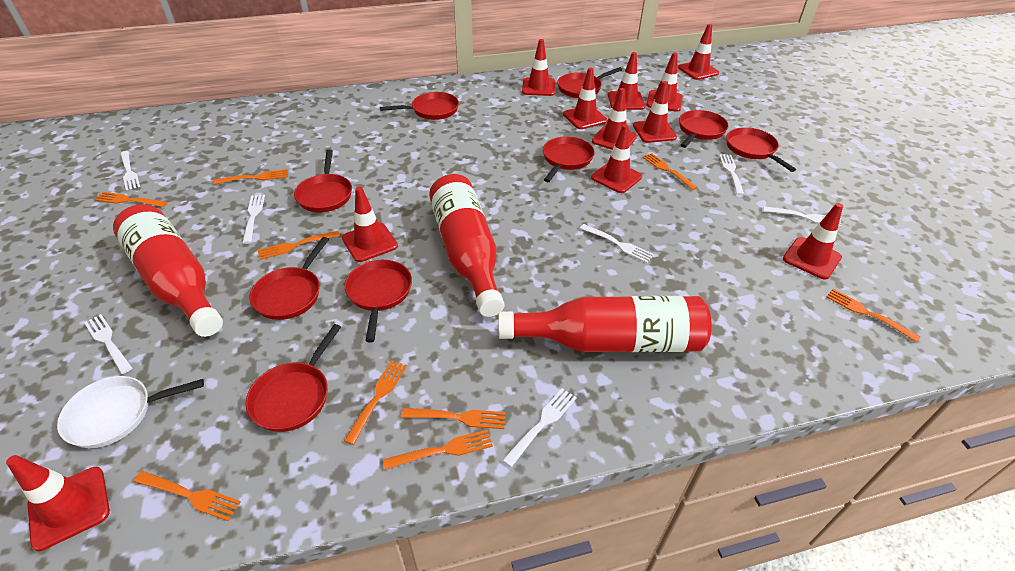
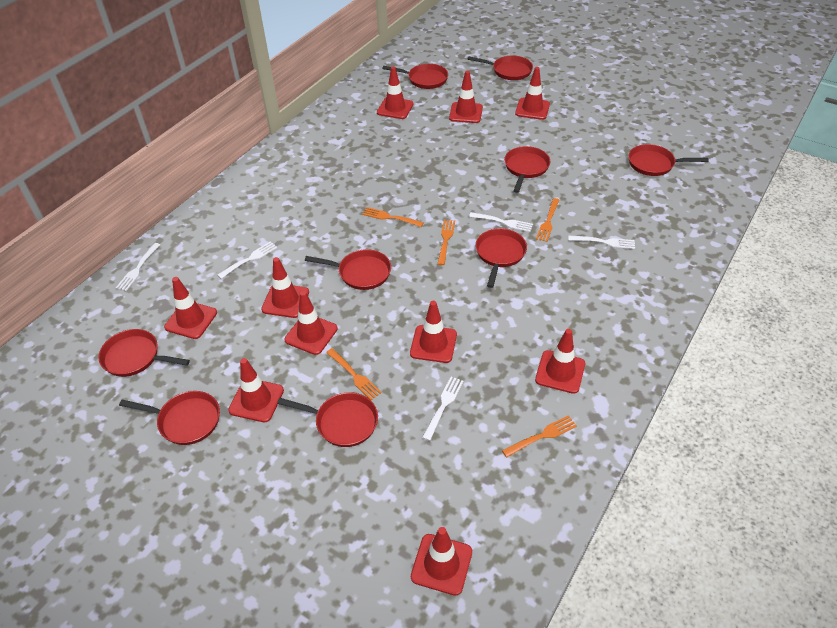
orange fork: [94,192,167,207] [134,471,241,521] [213,169,288,185] [258,231,340,260] [344,360,407,445] [383,430,493,470] [402,408,506,429] [643,153,698,190] [826,289,920,342] = 9 -> [326,348,382,400] [362,207,423,227] [438,220,455,265] [502,415,577,457] [536,198,559,242] = 5
red bottle: [113,205,223,337] [429,174,504,317] [499,296,712,352] = 3 -> none = 0
red traffic cone: [6,455,110,551] [342,186,398,262] [522,39,555,96] [563,68,607,129] [591,124,642,193] [592,88,637,150] [608,52,645,110] [633,81,677,143] [646,52,683,112] [678,24,719,80] [783,203,843,280] = 11 -> [164,277,217,339] [228,358,284,422] [261,257,309,318] [284,291,338,355] [377,66,414,119] [410,301,457,363] [411,527,472,596] [449,71,483,123] [515,67,550,120] [535,329,585,394] = 10
white fork: [84,314,132,374] [120,151,140,190] [243,194,265,244] [502,388,577,467] [580,224,654,263] [719,154,744,195] [763,206,842,227] = 7 -> [116,243,160,291] [217,241,277,279] [422,377,464,441] [469,212,533,232] [568,236,635,249] = 5
white pan: [57,376,204,448] = 1 -> none = 0

